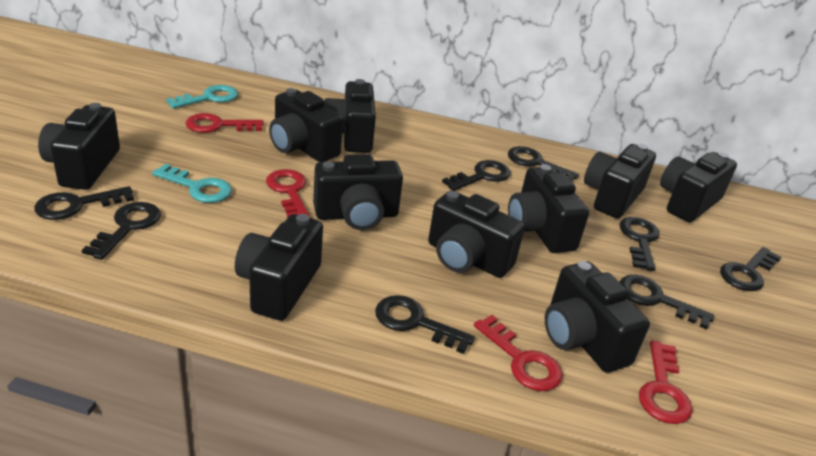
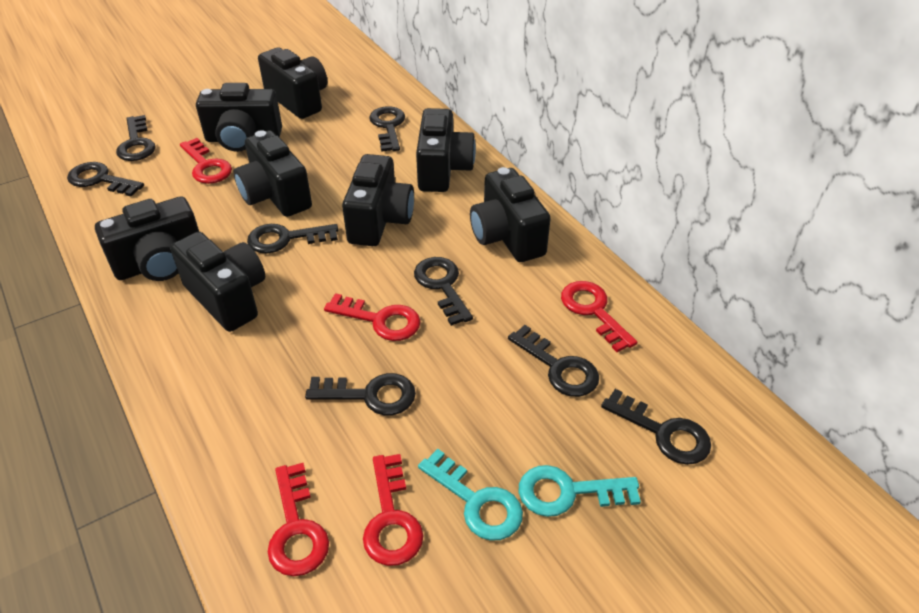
black camera: [38,103,120,190] [235,214,323,321] [269,88,343,162] [313,154,403,230] [324,79,376,153] [428,190,525,278] [508,164,589,253] [545,261,650,373] [584,144,656,219] [660,152,737,223] = 10 -> [95,197,199,281] [170,232,265,332] [196,83,282,152] [234,130,312,217] [258,48,327,119] [342,154,414,246] [416,108,476,192] [470,167,551,262] = 8
red key: [186,113,264,133] [266,169,309,218] [474,315,563,391] [639,340,693,424] = 4 -> [180,138,232,184] [268,463,329,576] [324,293,421,341] [363,454,423,566] [561,281,637,352] = 5

